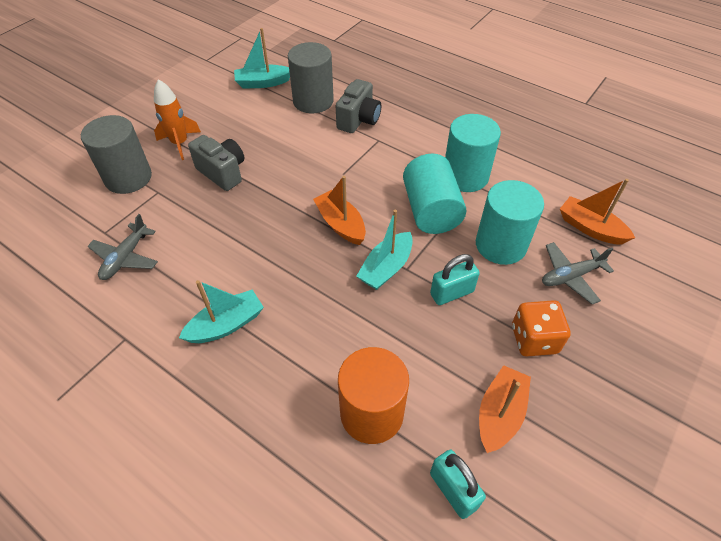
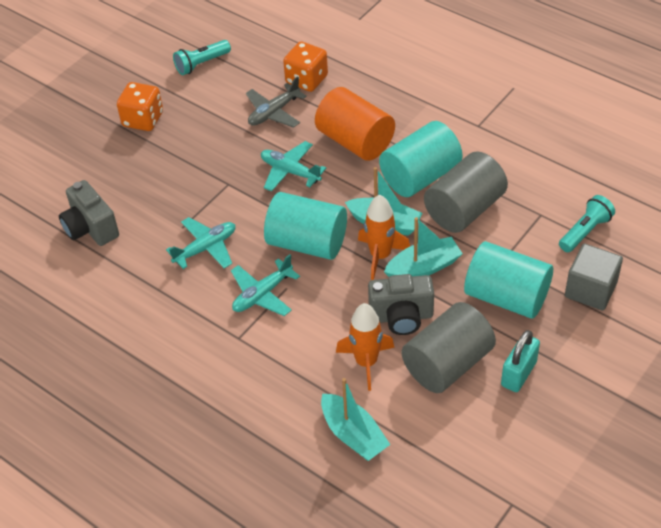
grey cube: none = 0 -> [565,244,623,310] = 1
grey plane: [87,214,158,280] [542,242,614,304] = 2 -> [246,76,307,128] = 1
orange boat: [313,176,366,245] [479,365,531,453] [560,179,635,245] = 3 -> none = 0
orange dice: [512,300,571,357] = 1 -> [117,82,163,131] [283,42,328,92] = 2
orange rocket: [154,79,201,160] = 1 -> [336,303,394,391] [358,194,410,280] = 2
turquoise flashlight: none = 0 -> [173,40,231,75] [559,195,615,252] = 2
turquoise padlock: [430,254,480,305] [430,450,486,519] = 2 -> [501,330,540,392] = 1
turquoise plane: none = 0 -> [166,217,235,269] [231,254,300,316] [261,141,326,192] = 3

